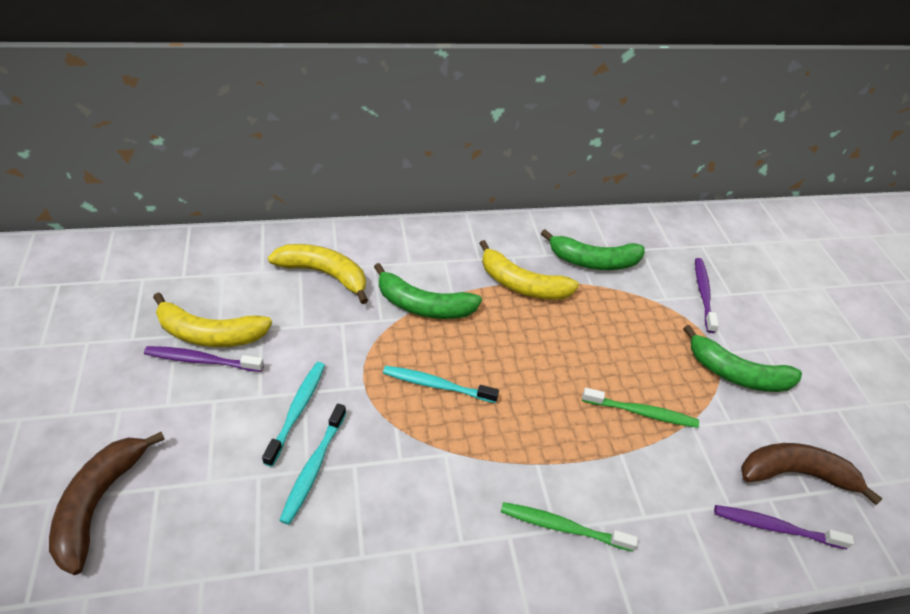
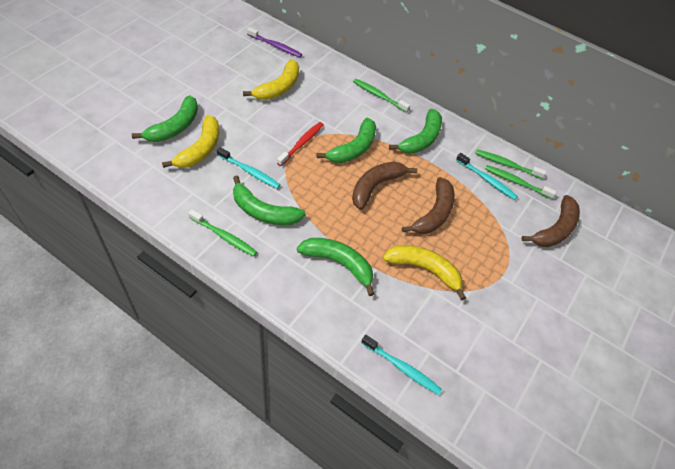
brown banana: [49,432,165,575] [741,443,883,505] = 2 -> [352,161,417,210] [402,177,455,234] [521,195,580,247] = 3
green banana: [374,263,482,319] [541,229,645,270] [683,325,802,392] = 3 -> [132,95,198,142] [233,176,305,225] [297,238,374,296] [317,117,376,163] [389,109,442,154] = 5
green toothbrush: [501,502,638,552] [582,388,699,428] = 2 -> [188,209,257,257] [353,79,410,113] [475,150,546,179] [485,165,556,199] = 4
purple toothbrush: [144,346,264,372] [695,258,719,333] [714,505,854,549] = 3 -> [247,27,302,57] = 1
red toothbrush: none = 0 -> [277,122,324,166] = 1

